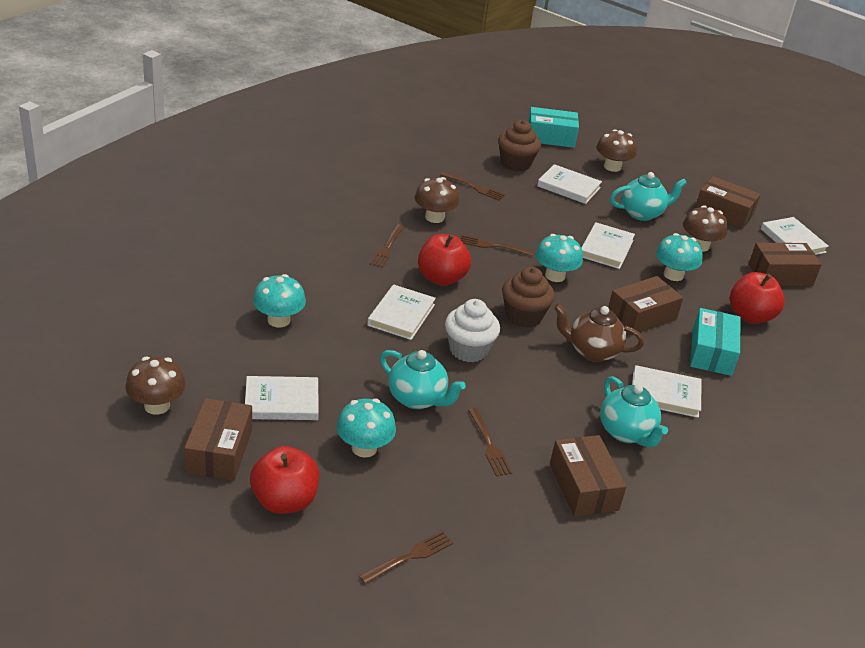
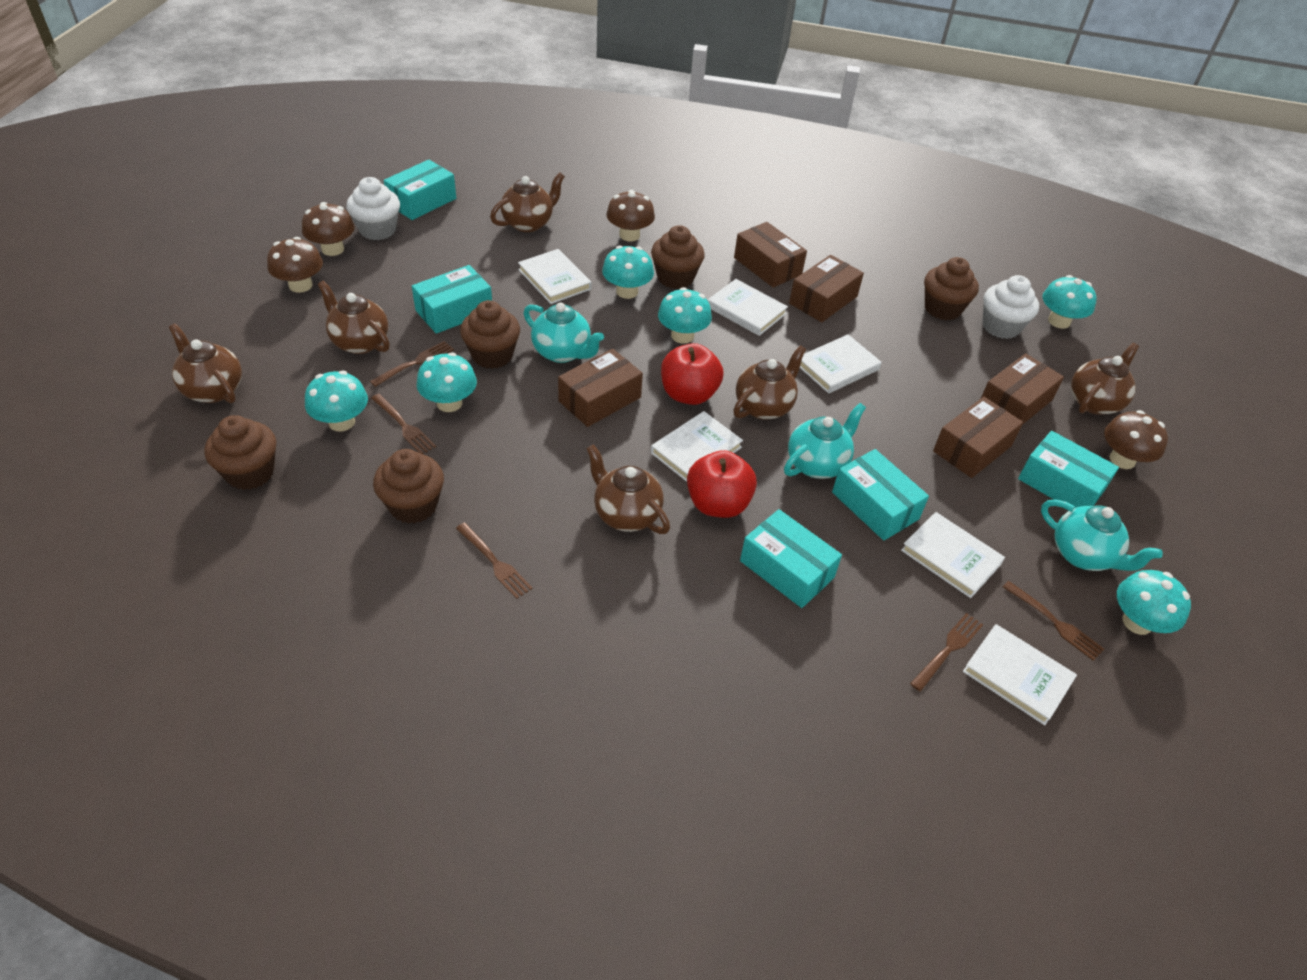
brown cupcake: [498,120,541,172] [502,267,555,328] = 2 -> [204,415,276,490] [373,449,444,524] [460,300,520,369] [651,225,704,289] [924,257,979,320] = 5
brown teapot: [554,304,644,362] = 1 -> [169,323,242,403] [318,280,390,354] [490,173,565,232] [586,444,670,534] [733,345,806,420] [1071,343,1139,415] = 6
red apple: [250,446,319,514] [418,234,471,286] [730,272,785,324] = 3 -> [661,343,723,405] [687,450,757,518] = 2
turquoise box: [528,107,579,148] [690,308,741,376] = 2 -> [384,159,456,220] [412,265,492,334] [740,509,842,608] [832,449,929,541] [1018,431,1119,508] = 5
turquoise mushroom: [253,274,306,327] [337,399,396,458] [535,234,583,282] [656,233,703,281] = 4 -> [305,371,368,431] [416,352,477,412] [602,246,654,299] [658,287,712,344] [1042,275,1097,329] [1117,570,1191,635] = 6
white cupcake: [445,299,500,362] = 1 -> [347,177,400,240] [982,275,1039,339] = 2

